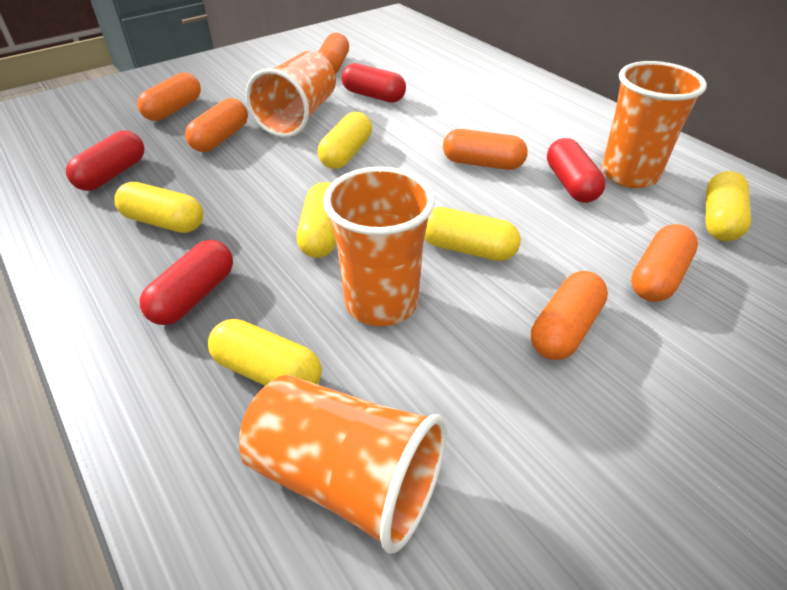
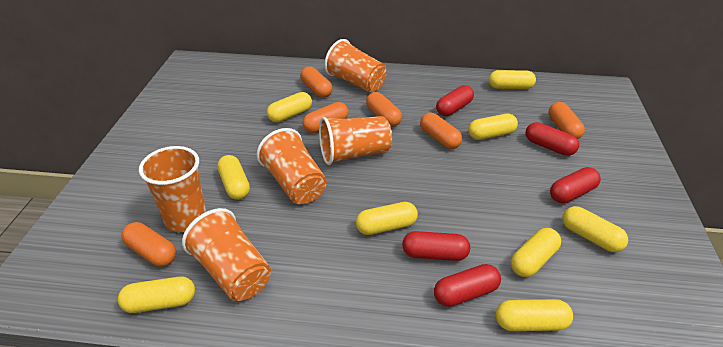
orange cup: [239,375,447,553] [246,51,336,138] [323,167,435,326] [601,61,707,188] = 4 -> [139,146,207,232] [182,208,271,301] [257,128,327,204] [319,116,392,165] [324,39,387,93] = 5
red capsule: [66,131,144,191] [140,240,233,325] [342,63,406,103] [547,138,606,203] = 4 -> [402,231,470,261] [434,264,501,307] [436,85,474,116] [526,122,579,156] [550,167,601,203] = 5
yellow capsule: [114,182,203,233] [208,319,322,386] [297,182,336,258] [318,112,372,169] [424,207,521,261] [705,171,751,241] = 6 -> [118,276,195,313] [217,155,250,200] [267,92,312,122] [356,202,418,235] [468,114,518,140] [489,70,536,89] [496,299,573,331] [511,228,561,277] [562,206,628,252] = 9

